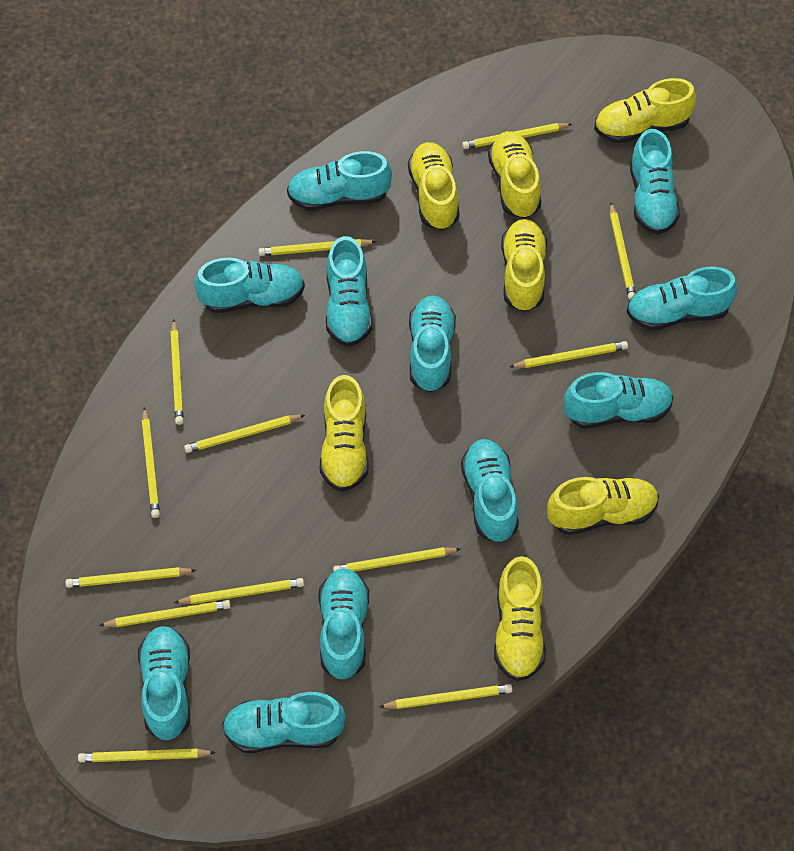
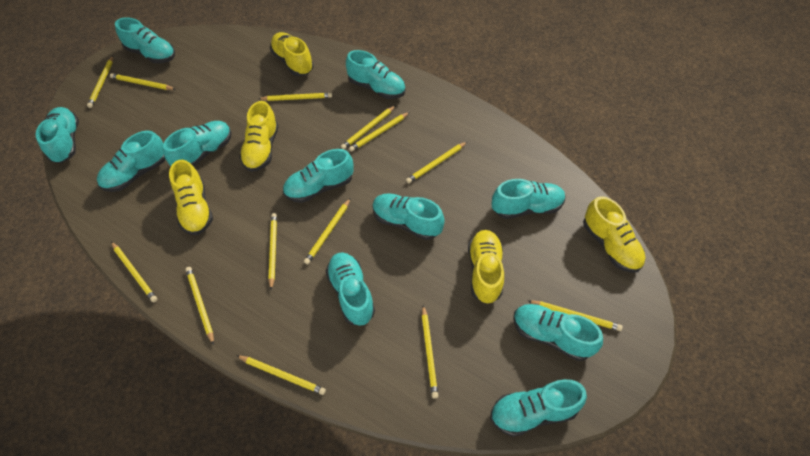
yellow shoe: [320,375,368,492] [408,142,460,230] [488,131,541,219] [494,556,546,681] [501,219,547,312] [547,477,659,535] [594,78,696,144] = 7 -> [169,160,213,235] [239,101,278,172] [270,32,314,76] [468,230,504,304] [583,196,646,273] = 5

